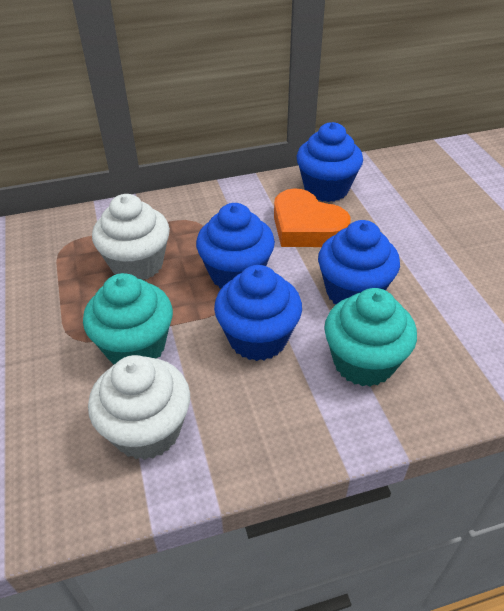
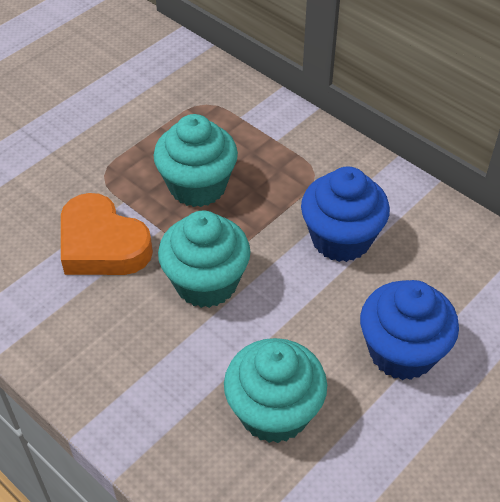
blue cupcake: [196,203,275,288] [214,265,302,361] [297,122,363,202] [318,220,400,304] = 4 -> [301,167,390,262] [360,280,459,380] = 2
turquoise cupcake: [83,273,173,365] [324,288,417,387] = 2 -> [154,114,238,207] [158,210,251,308] [224,338,327,443] = 3
white cupcake: [88,355,190,460] [92,194,170,280] = 2 -> none = 0

